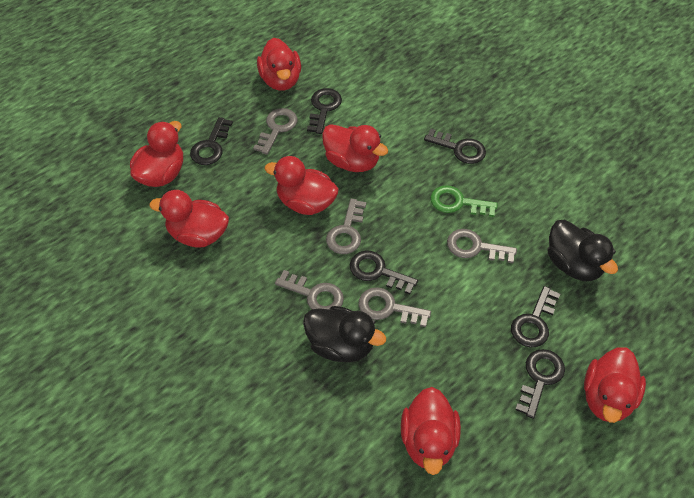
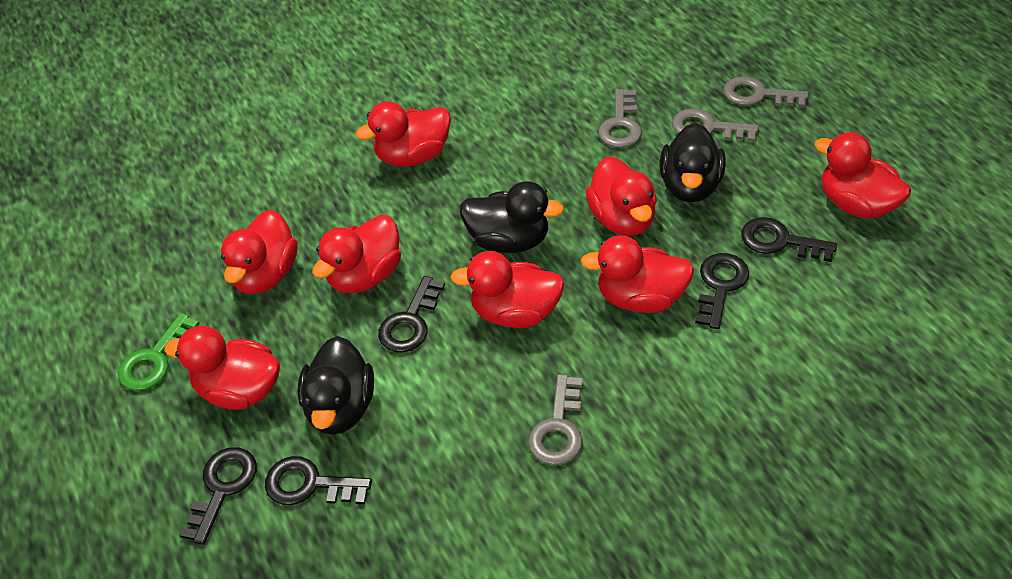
black duck: [303,306,386,362] [547,219,618,281] = 2 -> [298,336,374,435] [460,181,564,253] [660,123,726,202] = 3
black key: [190,117,233,165] [307,88,342,134] [350,250,418,295] [424,129,486,164] [511,286,560,347] [515,349,565,419] = 6 -> [179,447,257,545] [265,456,372,505] [378,276,445,353] [695,253,749,329] [741,217,837,262] = 5
grey key: [253,108,297,155] [275,270,344,309] [326,198,366,254] [358,287,431,327] [447,229,517,263] = 5 -> [528,374,583,465] [599,89,642,148] [672,108,759,142] [723,76,808,108] = 4
red duck: [130,121,183,187] [149,190,229,248] [257,38,301,91] [265,156,339,215] [322,124,388,172] [401,387,461,475] [584,347,646,423] = 7 -> [164,326,280,410] [221,210,298,294] [312,215,401,293] [356,101,451,167] [450,251,565,328] [581,235,694,313] [586,157,657,236] [814,132,911,219] = 8

